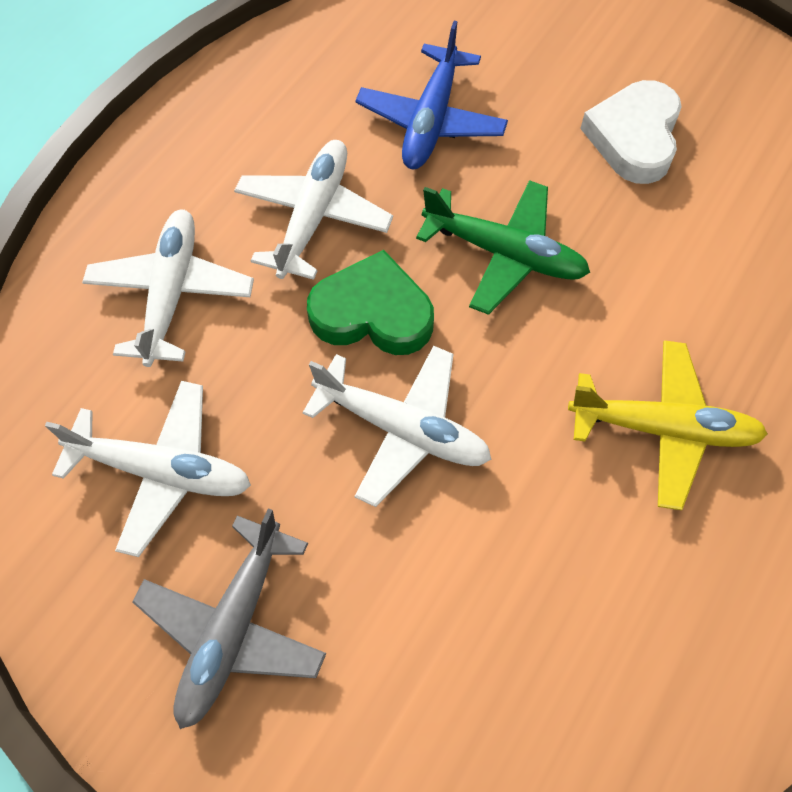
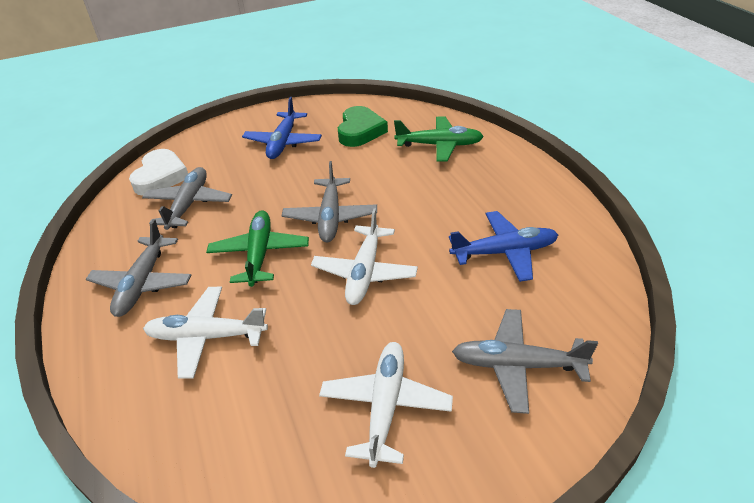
blue plane: [355,21,508,169] = 1 -> [242,97,322,159] [449,211,558,282] = 2
green plane: [416,180,590,315] = 1 -> [206,210,309,287] [394,117,484,162] = 2
grey plane: [132,508,326,729] = 1 -> [86,219,192,317] [142,167,232,230] [282,161,377,242] [452,309,598,414] = 4
white plane: [45,381,251,557] [82,210,254,367] [234,140,393,280] [303,346,492,507] = 4 -> [143,287,268,379] [311,209,418,305] [319,342,453,468] = 3
yellow plane: [568,340,768,510] = 1 -> none = 0

